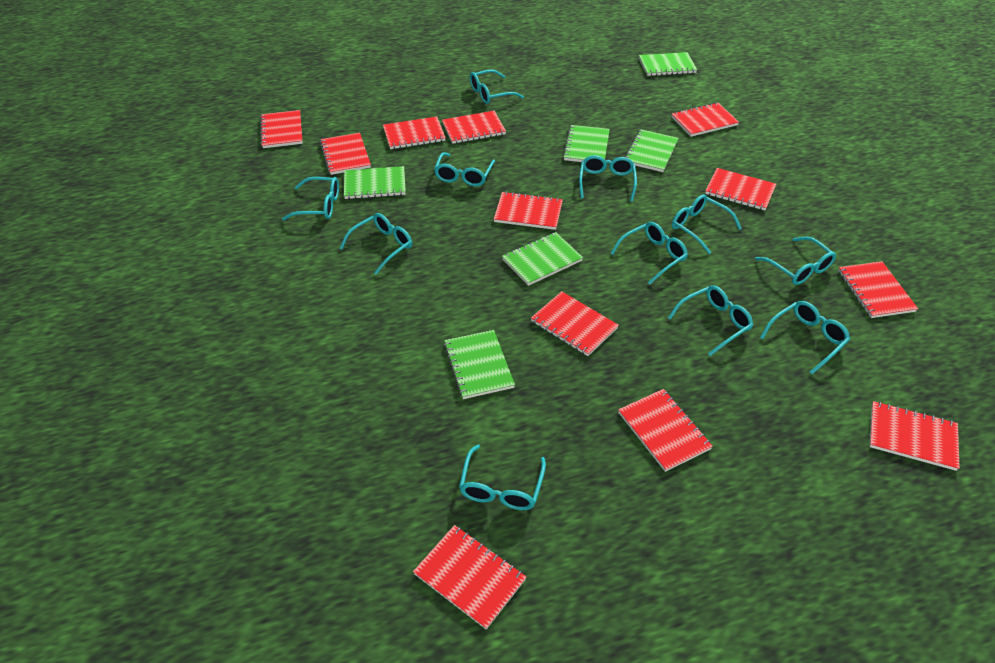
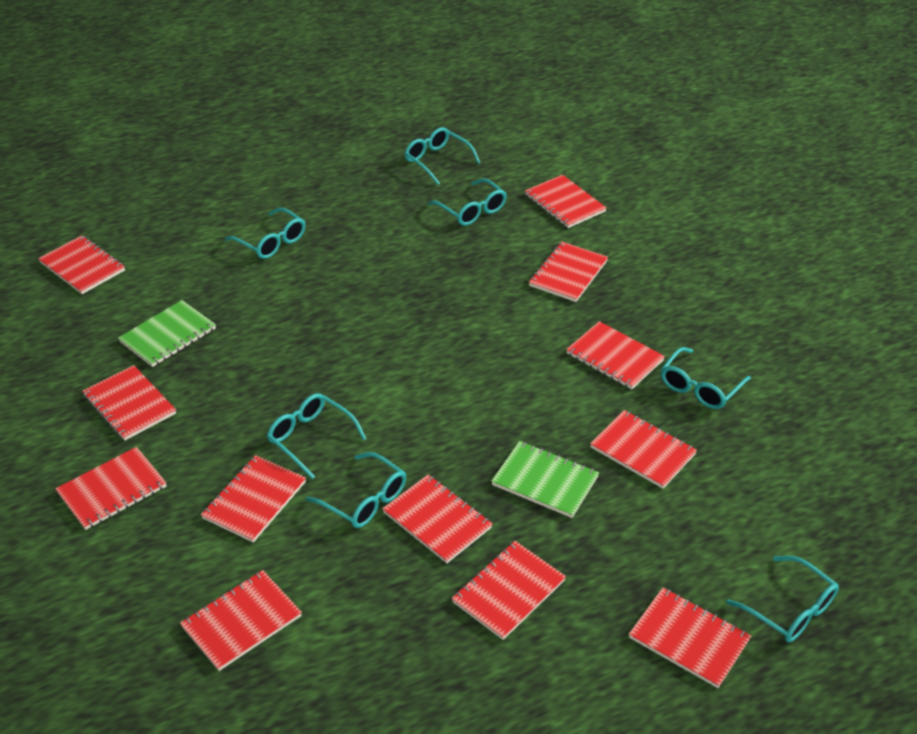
green notebook: [344,166,406,199] [444,330,515,399] [502,232,583,286] [563,125,610,162] [625,129,679,172] [639,52,697,76] = 6 -> [118,300,216,367] [491,441,599,518] = 2
turquoise glasses: [282,177,339,221] [340,213,412,275] [434,152,495,186] [459,445,546,510] [470,69,524,104] [579,155,637,202] [610,222,688,284] [668,285,753,356] [672,195,742,254] [755,237,836,285] [760,301,850,374] = 11 -> [225,208,305,259] [267,393,366,479] [306,452,406,528] [404,127,480,185] [428,178,507,226] [661,347,751,409] [726,556,839,643] = 7

